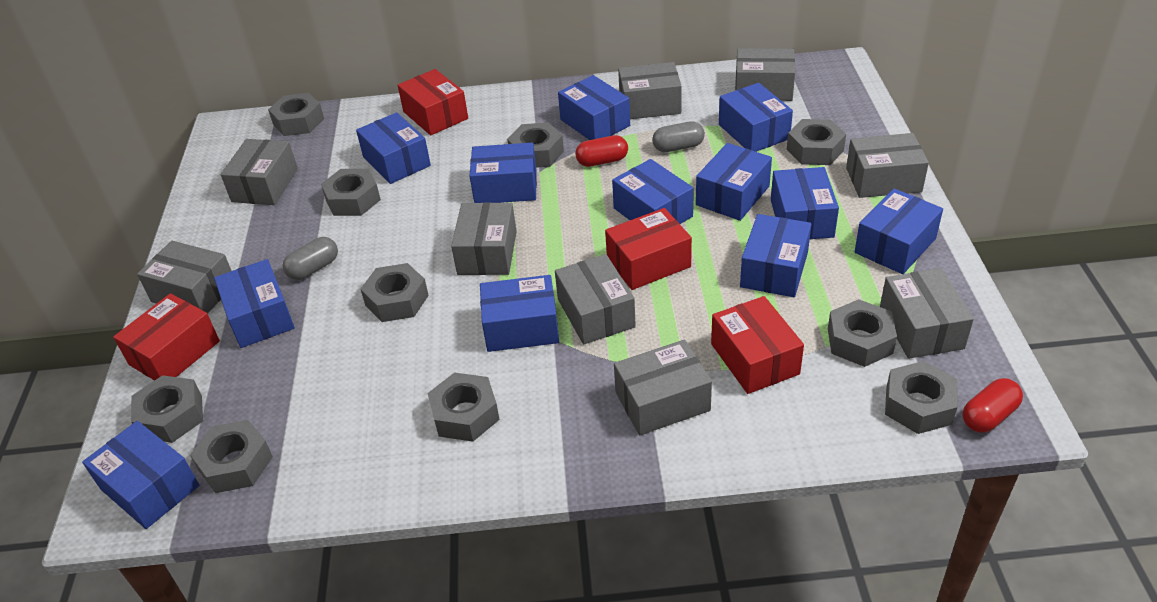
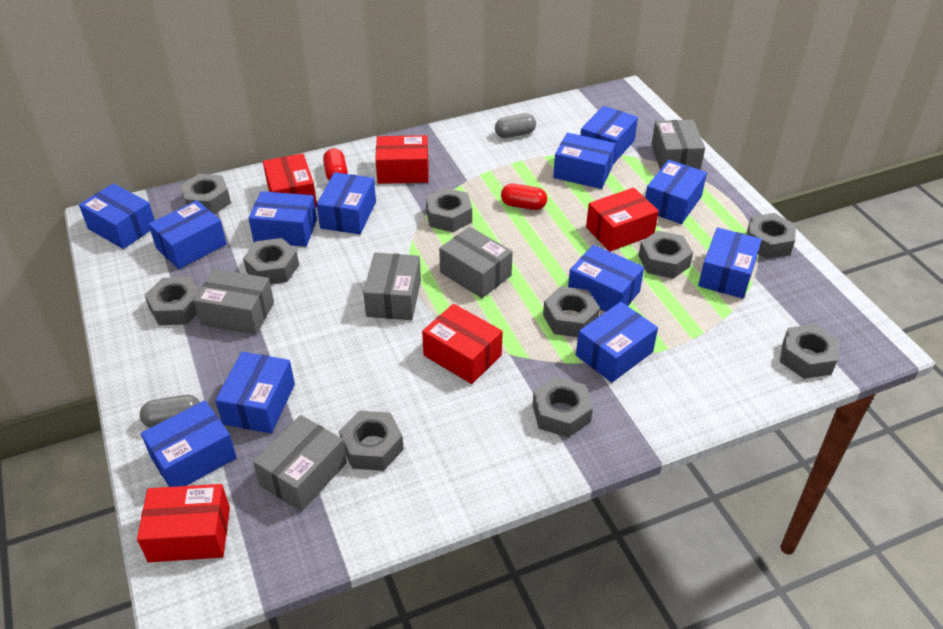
grey box: [137,241,231,314] [221,139,298,205] [451,202,517,275] [555,254,636,345] [614,340,712,435] [618,62,682,119] [735,48,795,101] [846,133,929,198] [880,268,974,359] = 9 -> [194,269,274,335] [253,415,347,512] [363,253,421,320] [439,227,513,298] [651,120,705,170] = 5
red box: [113,293,220,380] [398,69,468,135] [605,208,692,290] [711,296,804,394] = 4 -> [137,484,230,562] [263,153,317,207] [375,135,429,184] [422,304,503,384] [586,188,659,252] = 5

